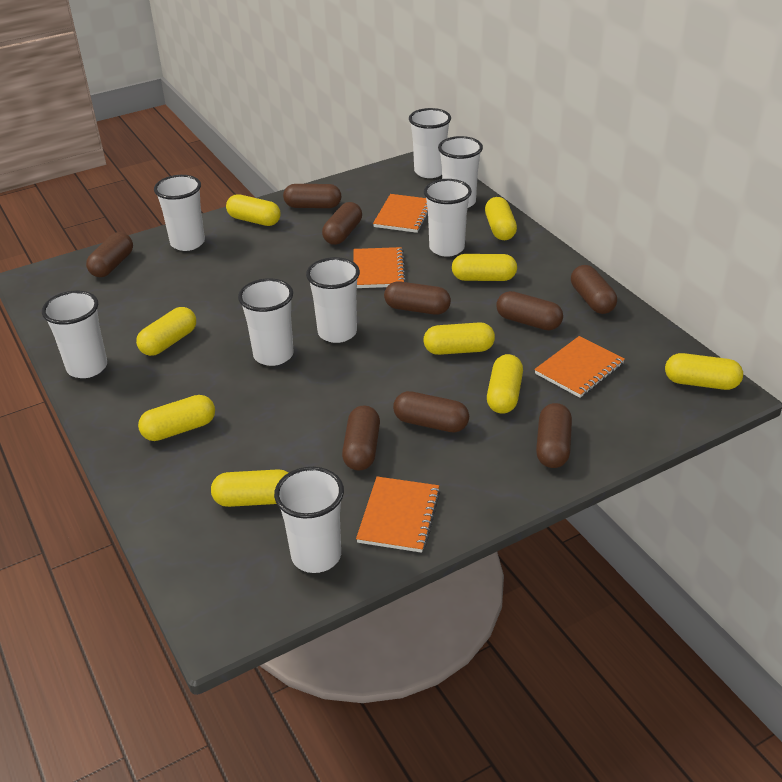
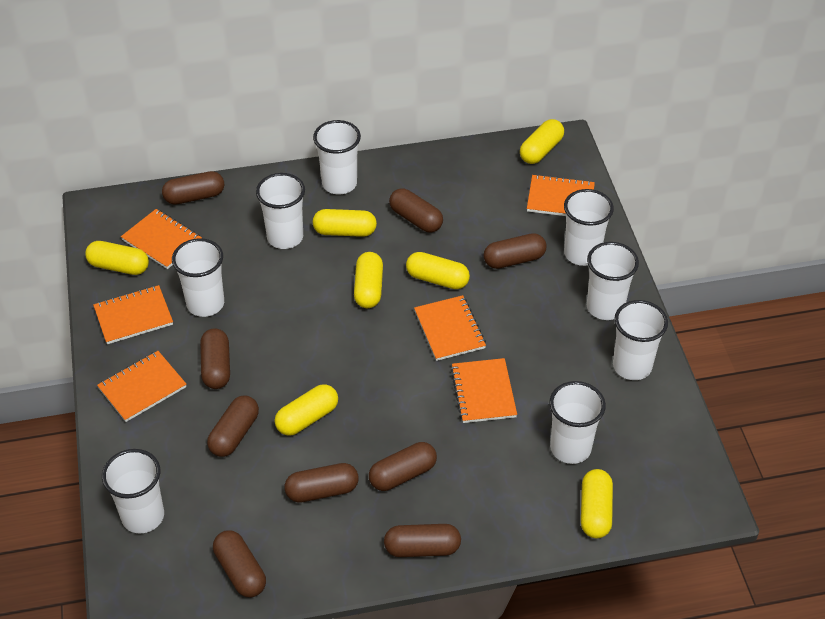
orange notebook: [354,247,406,288] [356,477,440,553] [373,194,428,233] [534,336,625,398] = 4 -> [93,285,173,344] [97,351,186,422] [121,209,202,269] [414,295,486,361] [451,358,517,423] [527,174,595,216] = 6
yellow capsule: [136,307,196,356] [138,395,215,441] [211,469,288,507] [226,194,281,226] [423,322,495,355] [452,254,517,281] [485,197,517,240] [487,354,523,414] [665,353,743,390] = 9 -> [85,241,149,275] [275,384,338,436] [313,209,377,237] [354,252,383,308] [406,252,470,289] [520,119,564,164] [581,469,613,538] = 7

